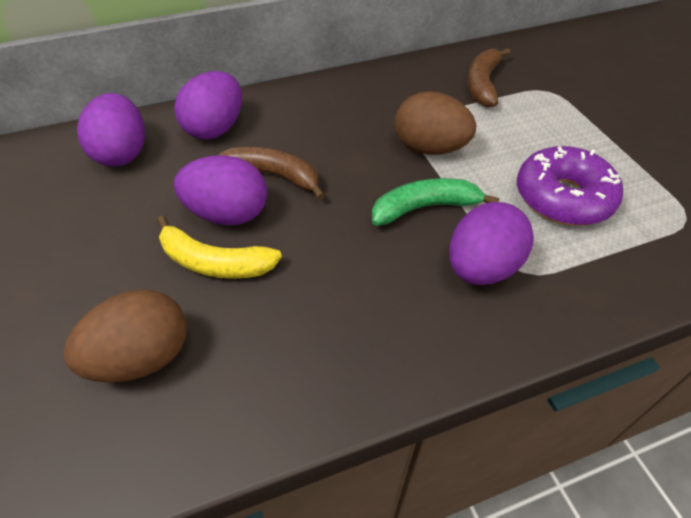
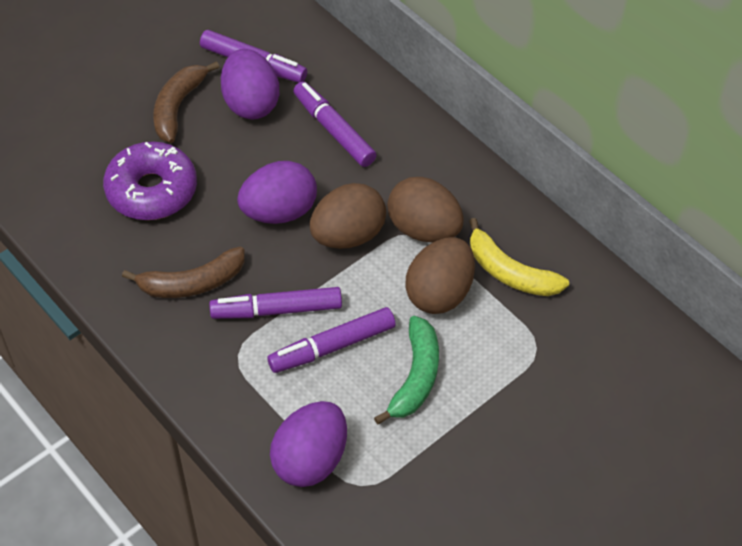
brown egg: [64,289,187,383] [395,91,476,155] = 2 -> [310,183,386,249] [387,177,464,242] [405,237,475,314] = 3
purple egg: [77,93,145,166] [174,71,242,140] [174,155,267,226] [449,202,534,285] = 4 -> [221,49,279,119] [237,161,317,224] [270,401,347,487] = 3
purple marker: none = 0 -> [200,30,307,83] [209,287,342,319] [267,307,396,373] [293,81,377,167] = 4

